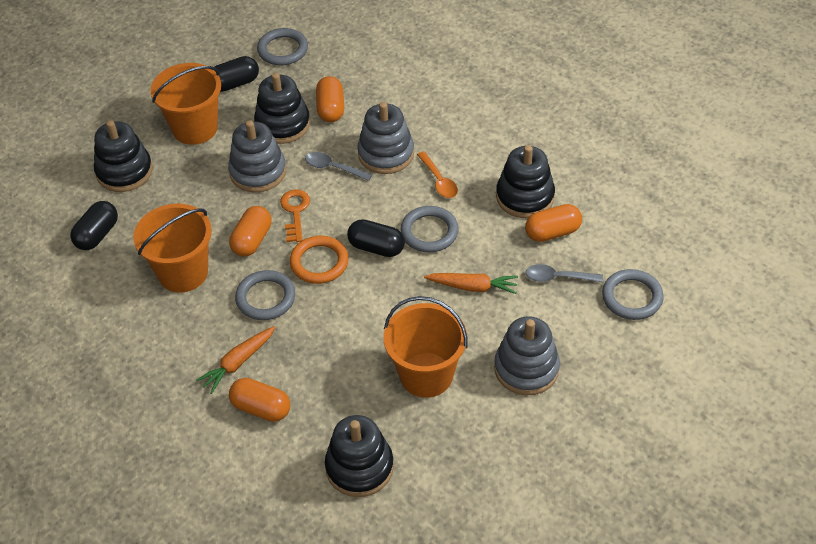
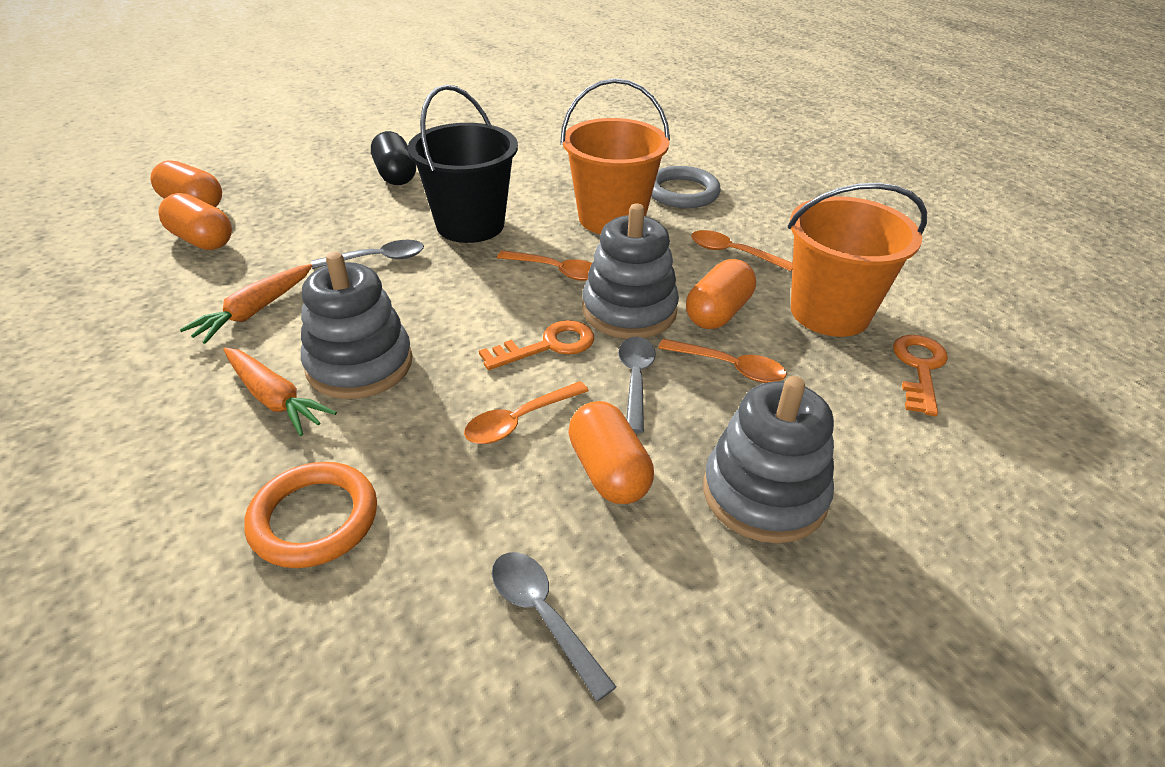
black bucket: none = 0 -> [408,85,518,243] = 1
black capsule: [70,201,118,250] [215,56,259,92] [347,219,405,257] = 3 -> [371,131,416,185] = 1
black stacking toy: [94,120,153,192] [254,73,310,144] [325,415,394,497] [496,145,555,218] = 4 -> none = 0
grey ring: [235,270,295,320] [257,28,308,65] [400,206,459,252] [602,269,664,320] = 4 -> [651,166,721,208] = 1
grey spoon: [305,152,372,181] [526,264,603,282] = 2 -> [311,240,424,269] [492,552,616,701] [618,337,656,433] = 3
orange bucket: [133,204,212,292] [150,63,221,145] [384,296,467,398] = 3 -> [560,78,670,234] [788,183,927,337] = 2
orange key: [280,190,310,242] = 1 -> [479,320,594,370] [893,335,948,416] = 2
orange spoon: [417,151,458,198] = 1 -> [464,381,589,444] [497,250,592,281] [658,339,787,383] [691,230,793,271] = 4

